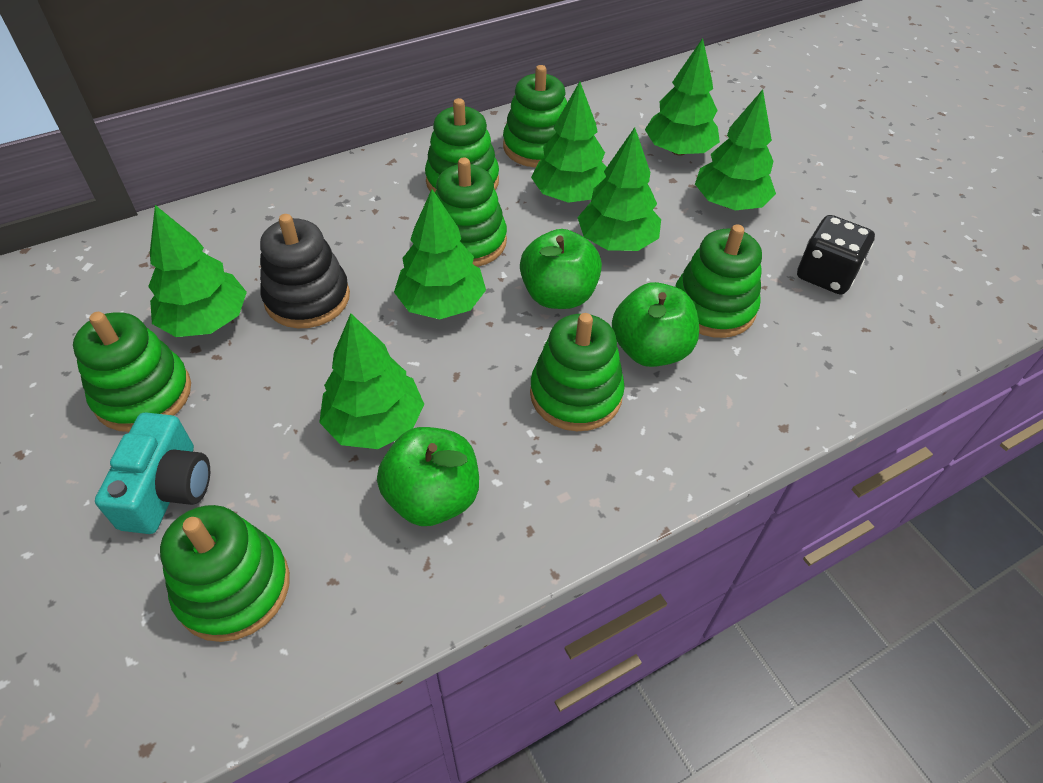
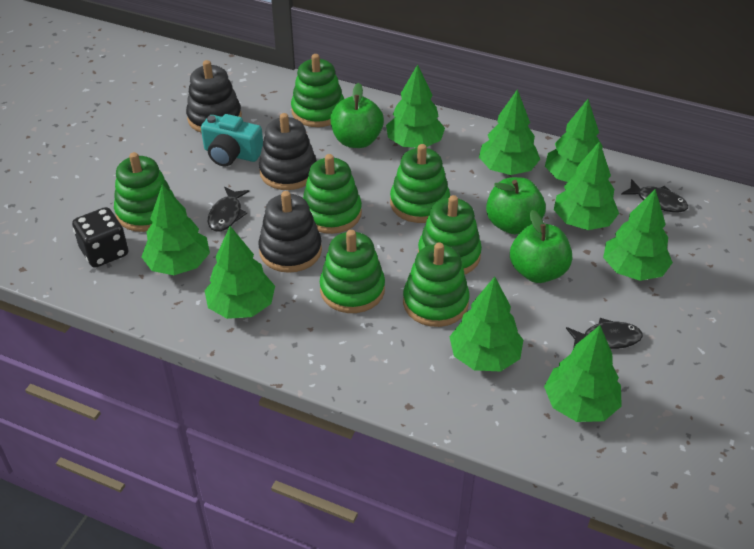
black fish: none = 0 -> [208,187,249,232] [566,318,643,349] [621,179,688,213] = 3
black stacking toy: [260,214,350,328] = 1 -> [186,60,242,133] [258,191,322,273] [259,113,317,190] = 3
green tree: [148,205,247,337] [319,313,424,449] [394,189,486,319] [531,81,607,203] [578,127,661,251] [645,38,720,156] [695,89,776,210] = 7 -> [141,184,210,275] [204,226,275,319] [386,64,445,148] [450,277,523,372] [479,89,540,175] [544,325,622,422] [545,99,603,182] [554,141,619,230] [603,189,673,281] = 9

